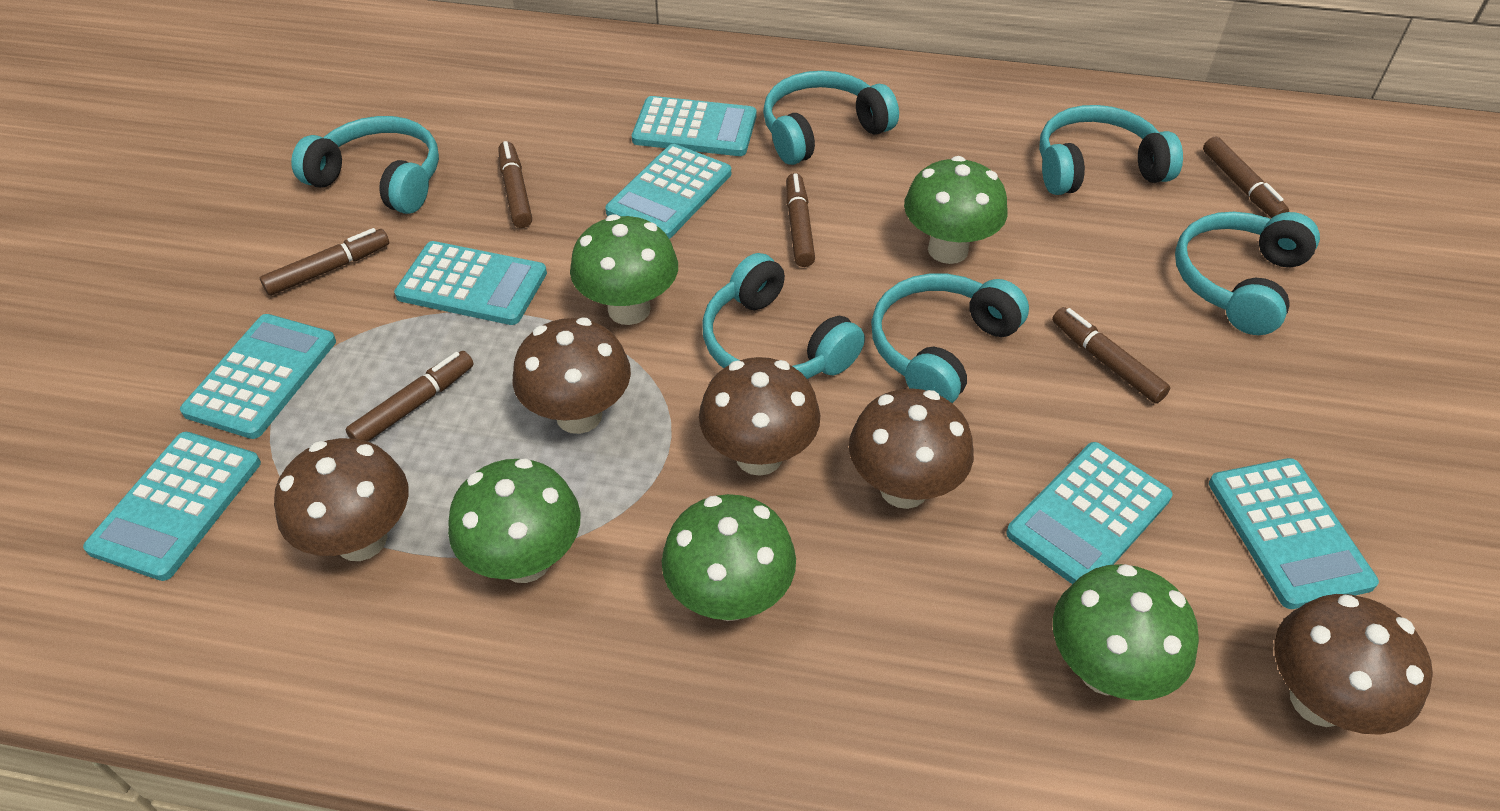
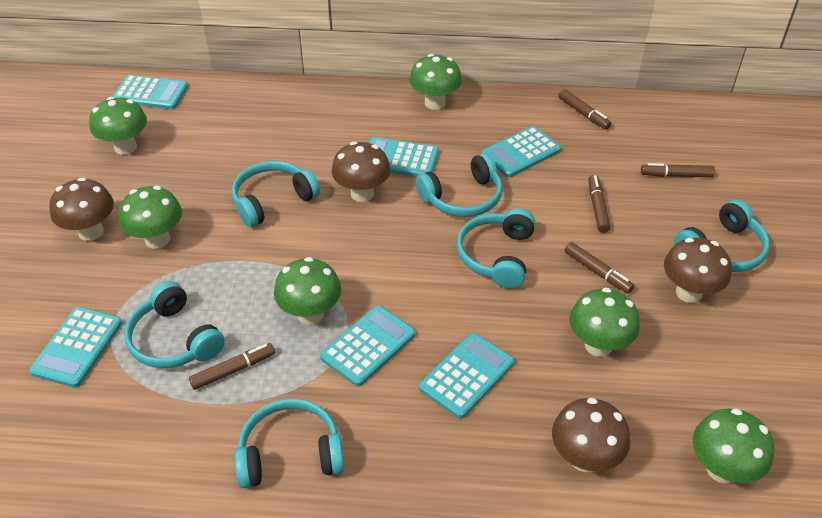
brown marker: [260,228,389,296] [345,351,474,442] [498,141,532,228] [786,173,815,267] [1052,307,1170,403] [1203,137,1289,218] = 6 -> [189,343,275,390] [558,89,612,130] [565,242,634,293] [588,175,610,233] [641,163,715,177] = 5
brown mushroom: [274,438,408,561] [512,318,631,434] [699,357,820,476] [849,388,974,509] [1274,594,1433,735] = 5 -> [50,177,114,241] [332,142,391,202] [552,398,630,472] [664,238,732,303] = 4
green mushroom: [448,458,580,583] [570,214,678,325] [662,494,796,621] [904,156,1008,264] [1053,564,1199,701] = 5 -> [89,97,147,155] [118,186,182,249] [274,257,341,325] [409,54,462,110] [569,288,640,357] [693,408,774,483] = 6
turquoise calculator: [83,432,261,581] [180,314,336,439] [394,241,547,325] [605,144,731,239] [632,96,756,156] [1006,442,1173,584] [1209,458,1379,609] = 7 -> [29,307,122,388] [112,75,188,109] [320,305,416,387] [369,137,439,177] [419,333,514,419] [481,126,561,178] = 6

